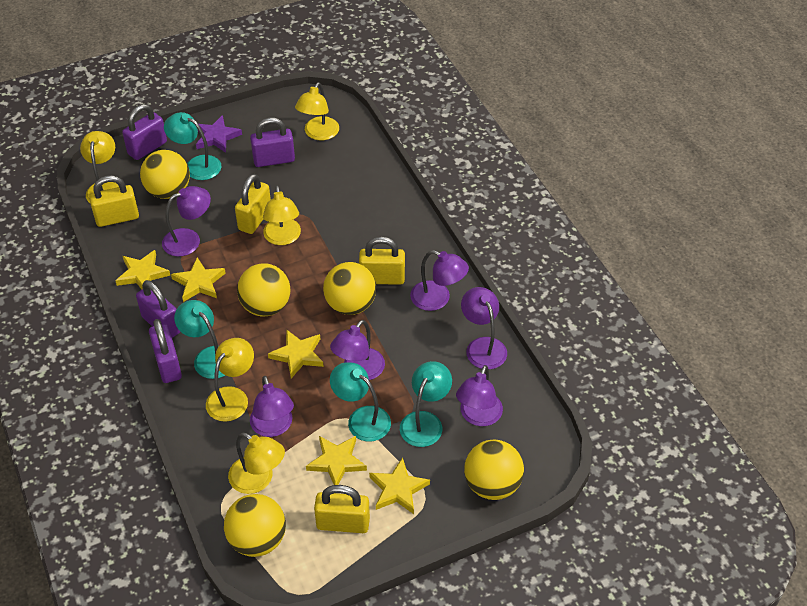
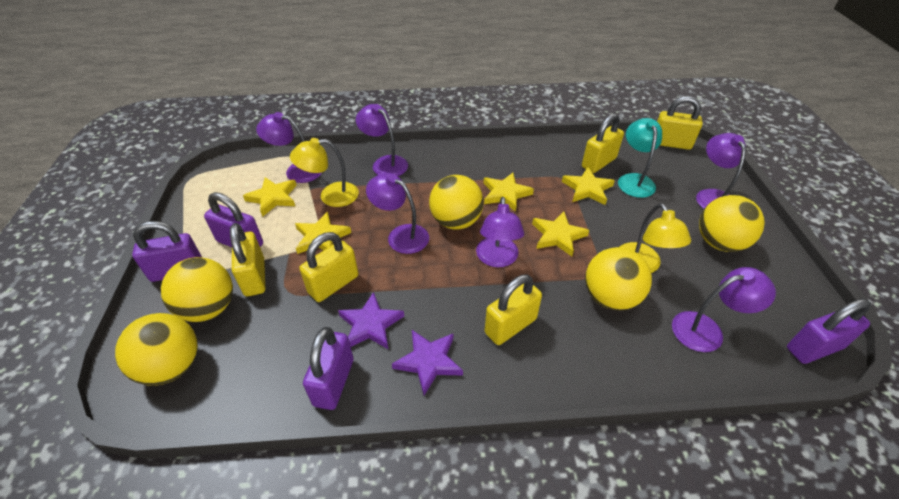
purple star: [196,115,242,153] = 1 -> [338,292,404,350] [392,330,463,395] = 2
turquoise lamp: [164,112,221,180] [174,300,225,379] [330,362,391,441] [400,361,452,447] = 4 -> [618,118,662,198] = 1
yellow lamp: [80,131,119,203] [206,338,254,422] [228,432,285,494] [263,186,301,245] [295,82,339,140] = 5 -> [290,138,359,207] [620,203,691,273] = 2
yellow padlock: [89,175,139,227] [235,174,271,234] [314,485,370,533] [359,237,405,285] = 4 -> [230,223,265,296] [299,232,358,302] [485,275,542,345] [582,113,624,173] [657,96,703,150] = 5

